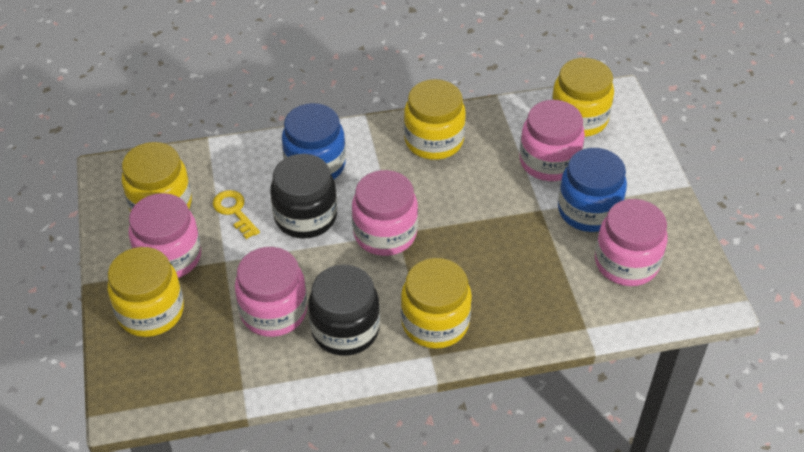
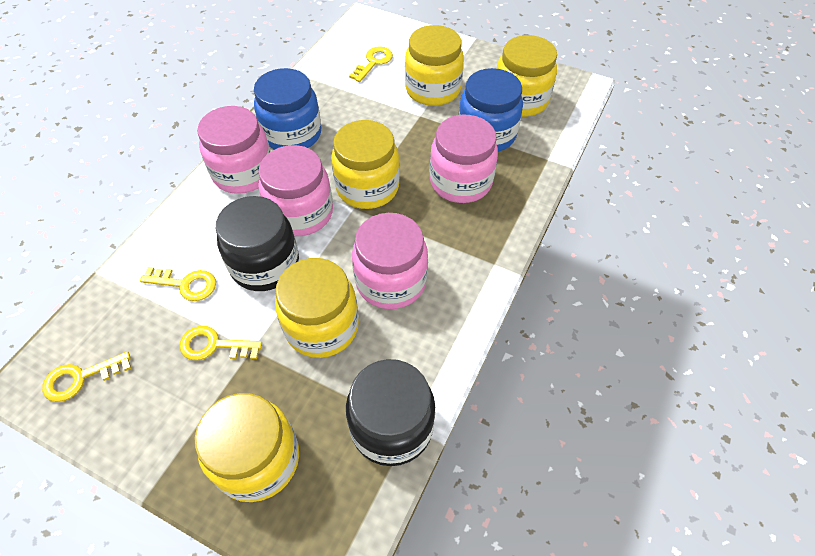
pink jar: [128,193,201,278] [235,247,307,337] [352,170,418,256] [519,100,585,181] [595,199,668,286] = 5 -> [197,106,271,194] [258,145,333,236] [352,213,428,309] [430,115,498,203] = 4
yellow key: [213,190,260,239] = 1 -> [42,351,131,402] [140,267,216,301] [180,326,262,360] [349,47,393,82] = 4

